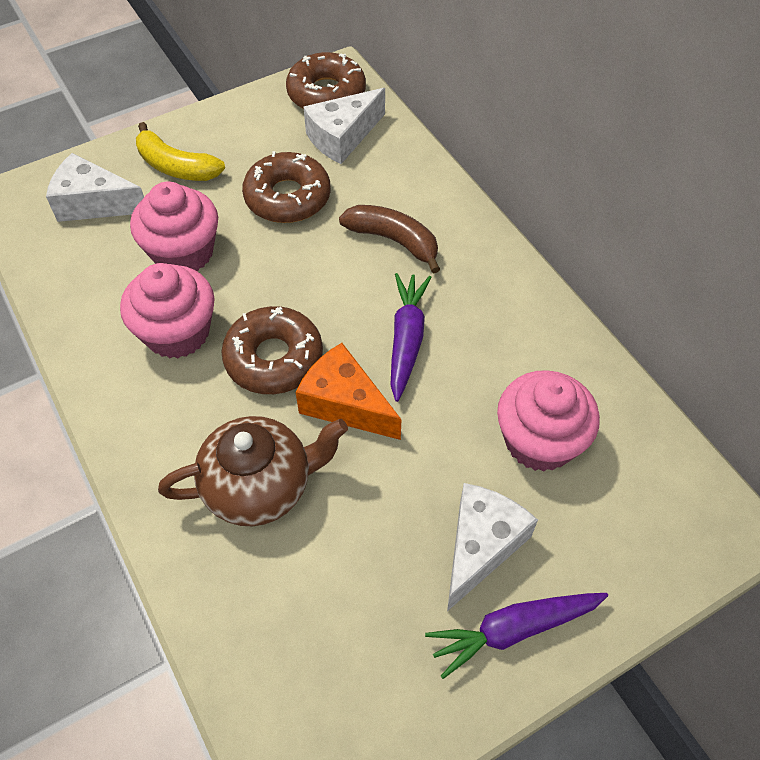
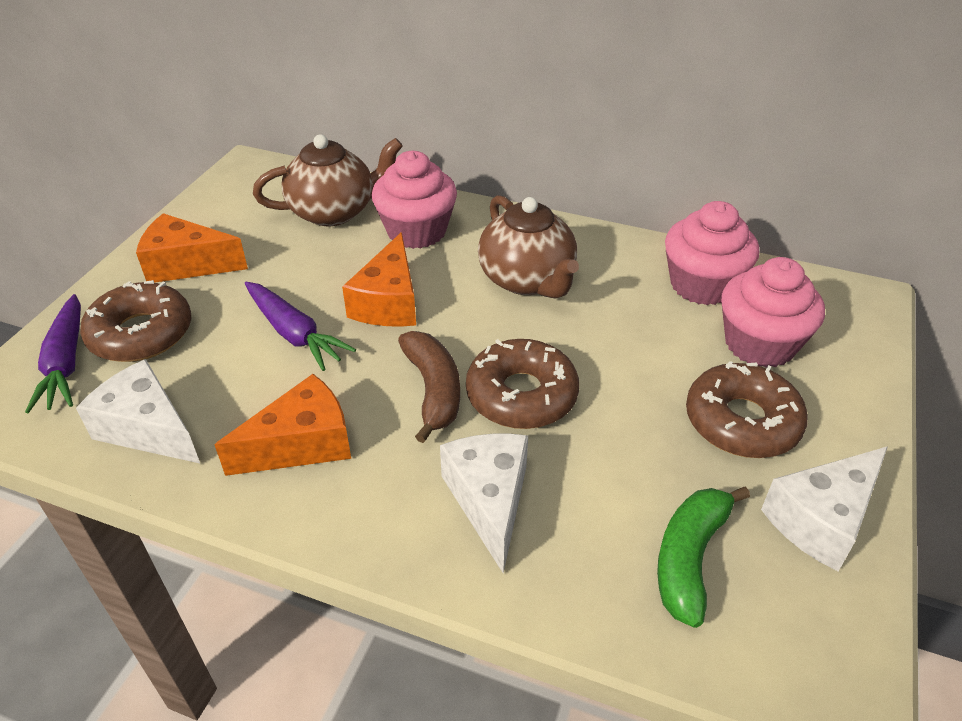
brown teapot: [158,416,348,526] = 1 -> [253,134,403,226] [478,195,579,298] = 2
green banana: none = 0 -> [657,486,750,628] = 1
orange cheese: [296,343,402,440] = 1 -> [136,213,248,283] [214,374,351,476] [342,232,416,327] = 3
yellow banana: [136,122,225,181] = 1 -> none = 0

